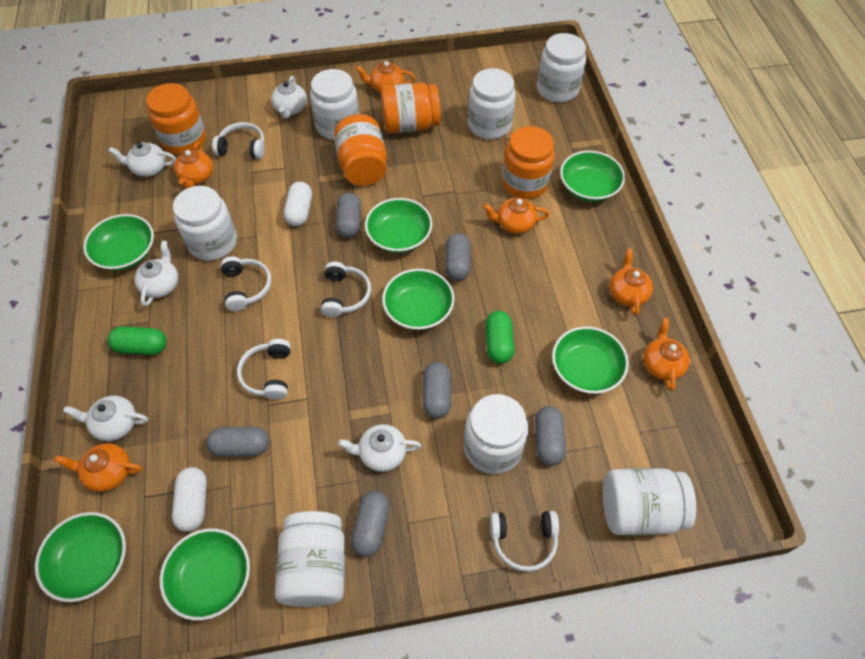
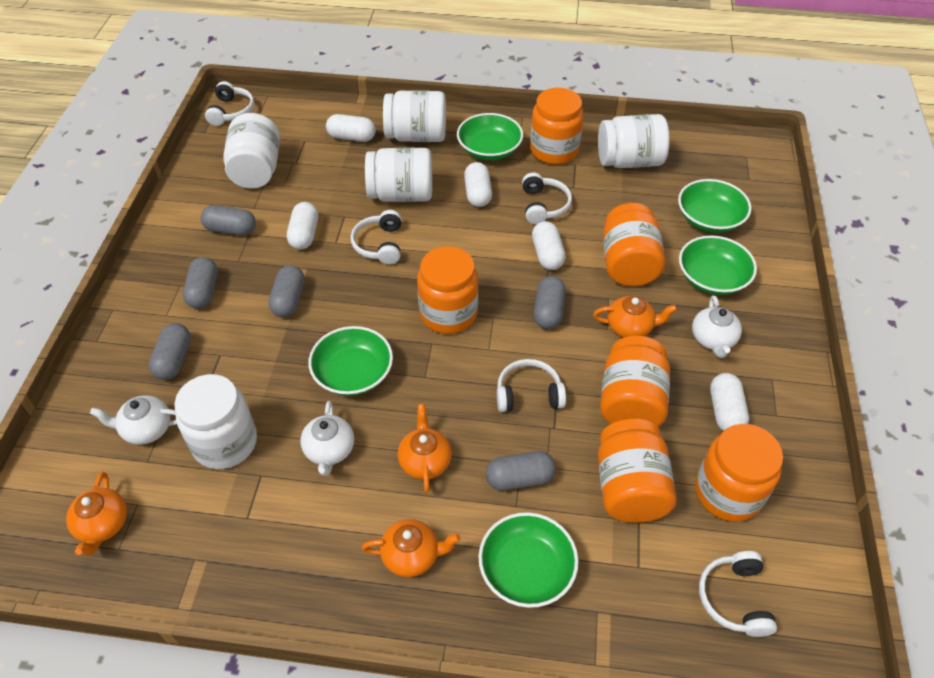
green bowl: [35,512,126,602] [83,214,154,271] [160,528,250,621] [365,198,432,253] [382,269,455,330] [552,326,629,394] [560,151,625,202] = 7 -> [308,326,393,396] [457,113,523,160] [478,512,579,608] [678,179,752,233] [679,235,757,295] = 5
green capsule: [108,326,166,355] [485,311,514,364] = 2 -> none = 0
orange jar: [146,83,206,155] [334,114,387,186] [381,83,441,134] [502,126,555,199] = 4 -> [417,246,478,334] [530,88,584,164] [598,419,677,523] [600,336,670,427] [603,203,665,286] [695,424,783,522] = 6
orange teapot: [54,443,142,492] [174,142,213,189] [356,61,415,93] [483,198,549,234] [610,249,653,316] [643,318,690,391] = 6 -> [66,472,127,556] [362,519,460,577] [398,404,452,493] [593,296,677,338] = 4
white capsule: [172,467,207,532] [284,182,312,226] = 2 -> [287,202,318,249] [326,114,376,142] [464,162,492,207] [532,221,566,270] [710,373,749,431] = 5
white jar: [173,186,237,261] [275,511,345,607] [310,69,359,140] [464,394,528,474] [468,68,516,139] [537,33,586,103] [603,468,696,535] = 7 -> [174,374,257,469] [223,113,280,189] [365,148,432,202] [383,90,446,142] [598,114,670,168] = 5
white teapot: [63,396,148,441] [108,142,176,177] [134,241,178,306] [271,76,307,119] [338,424,421,472] = 5 -> [90,395,177,445] [300,401,354,476] [692,295,742,358] = 3

